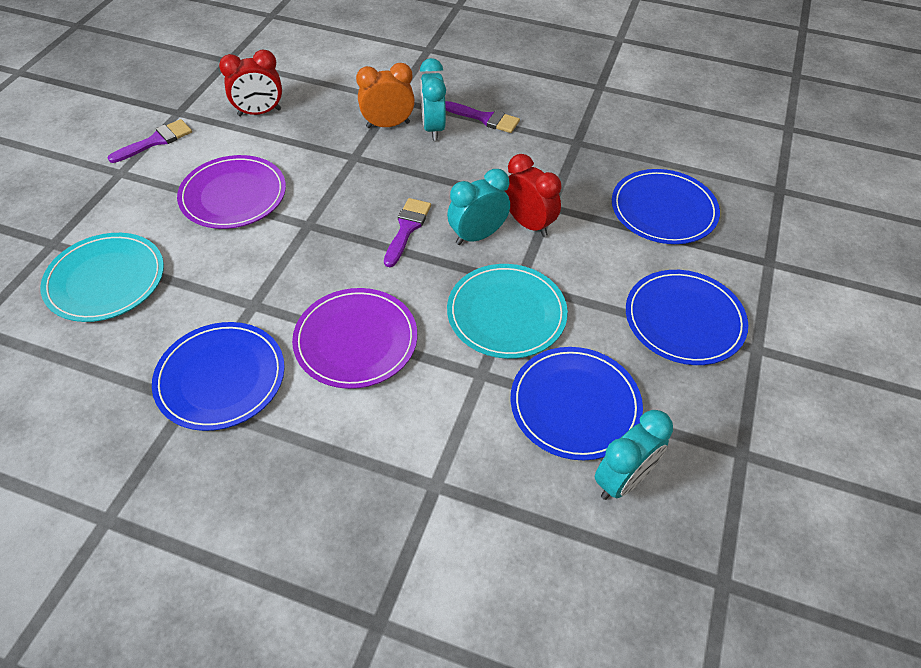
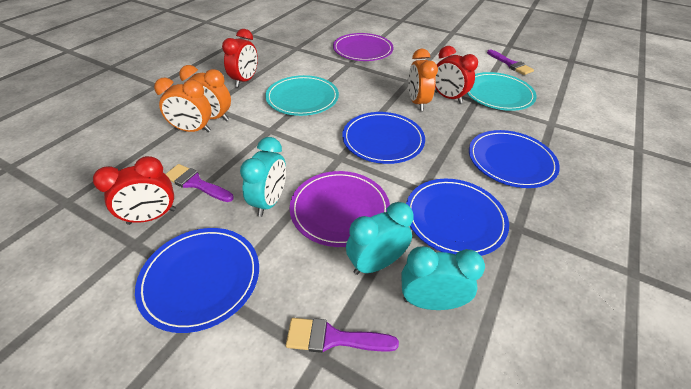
orange clock: [356,63,415,128] = 1 -> [154,78,212,132] [179,65,231,121] [408,49,438,111] = 3
red clock: [219,50,282,116] [505,154,562,237] = 2 -> [93,156,176,225] [222,29,258,87] [435,46,478,104] = 3

